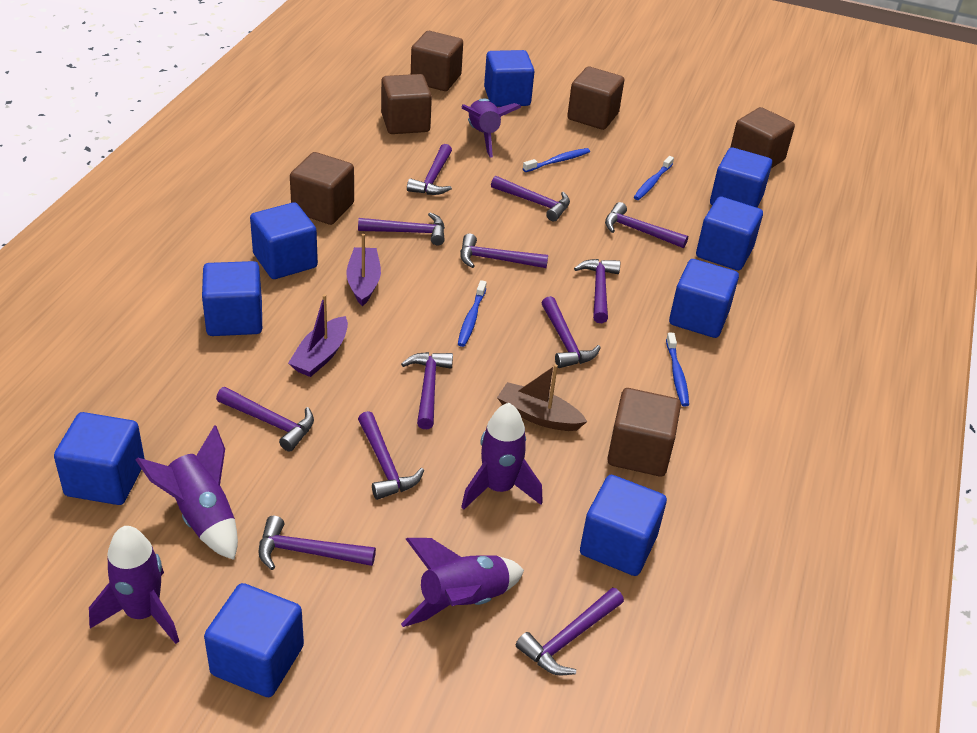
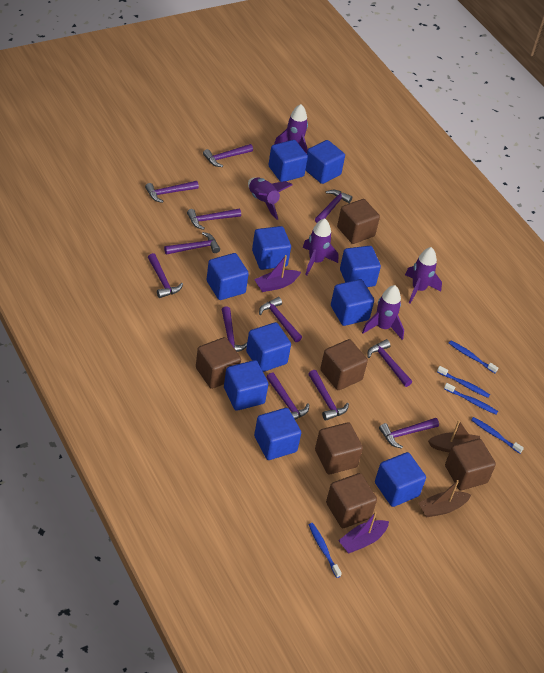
blue cube: [54,412,145,505] [202,261,262,336] [204,583,304,697] [250,202,318,279] [484,50,535,107] [580,475,667,576] [669,259,739,338] [696,197,763,270] [710,147,772,208] = 9 -> [207,253,249,300] [224,360,268,411] [246,322,291,372] [252,226,291,270] [254,408,301,460] [268,140,308,182] [305,140,345,184] [331,279,374,326] [340,246,381,287] [375,452,426,507] = 10
blue toothbrush: [458,280,487,347] [523,148,590,172] [634,156,674,200] [666,333,689,407] = 4 -> [309,523,342,578] [437,366,490,398] [444,383,498,415] [449,340,498,373] [471,417,524,453] = 5
brown boat: [497,364,587,431] = 1 -> [418,480,471,517] [428,420,480,452] = 2

